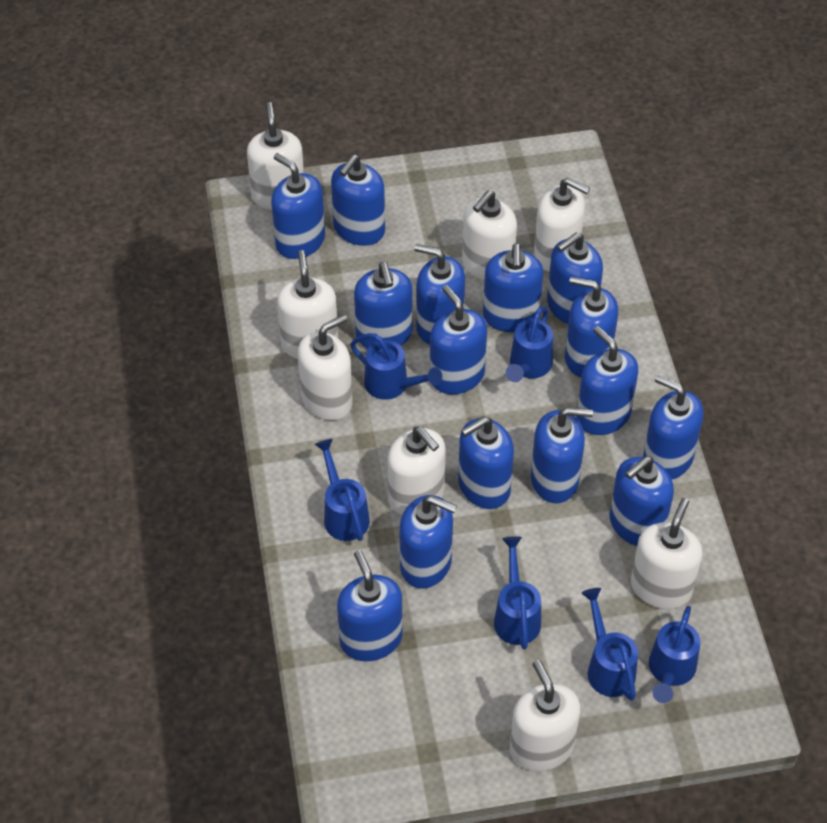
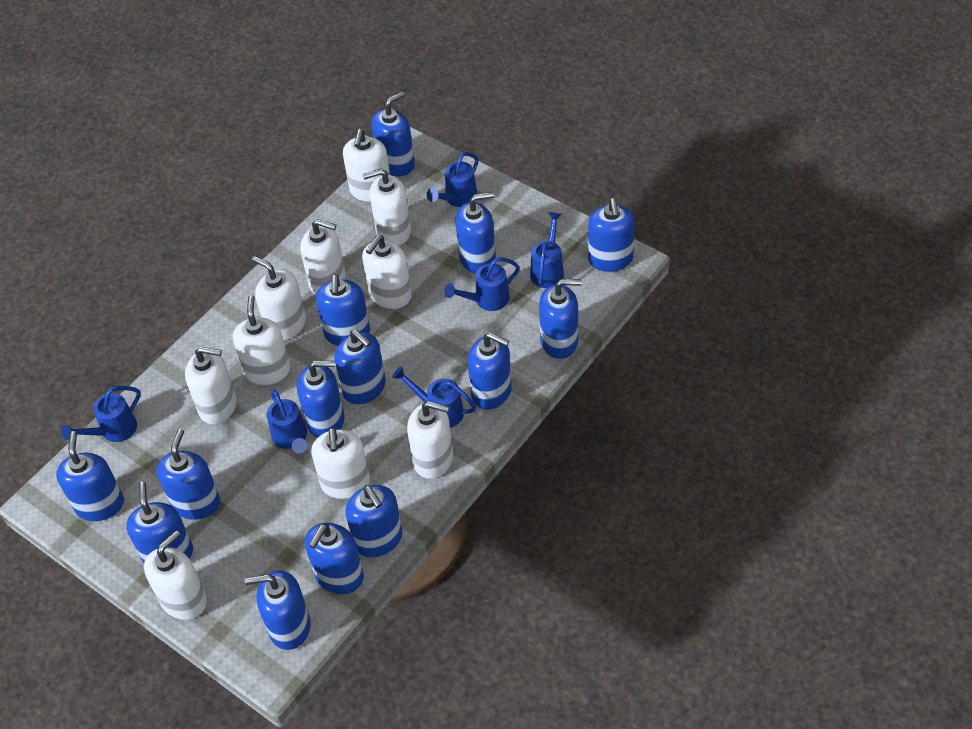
blue soap dispenser: [271,153,325,259] [331,154,385,246] [337,550,403,661] [354,262,412,349] [400,495,457,589] [414,244,465,345] [430,285,487,394] [458,417,514,509] [483,243,544,333] [531,407,593,503] [547,232,603,324] [565,277,618,377] [577,326,638,435] [610,456,674,546] [643,375,703,479] = 15 -> [56,431,124,521] [126,481,193,563] [157,429,220,520] [245,571,311,650] [297,361,345,438] [305,523,364,594] [316,274,370,346] [335,329,386,404] [345,485,403,557] [371,92,415,176] [455,192,496,274] [468,332,512,410] [539,279,582,359] [588,198,635,272] = 14
white soap dispenser: [247,102,304,210] [277,250,338,359] [298,314,353,420] [388,427,446,515] [462,190,517,281] [510,660,580,771] [534,177,590,272] [631,498,702,609] = 8 -> [144,531,207,620] [185,347,236,424] [233,295,290,385] [252,256,306,340] [300,219,346,295] [311,427,370,499] [343,129,390,202] [362,235,412,309] [363,168,411,246] [407,401,453,479] = 10

